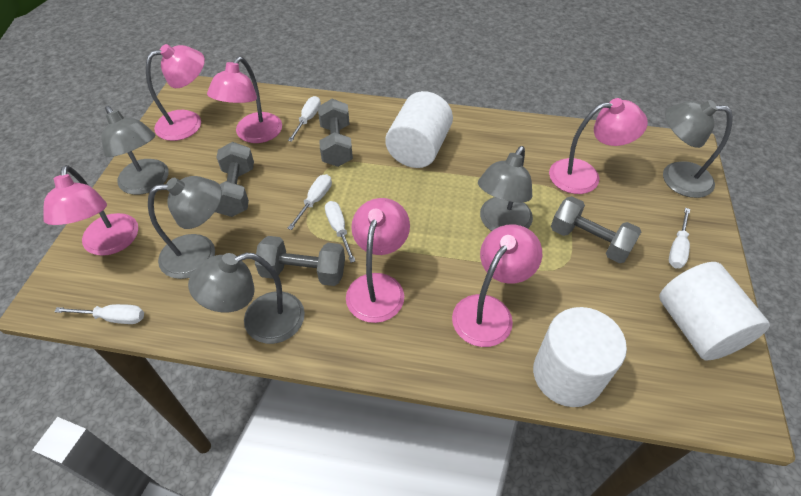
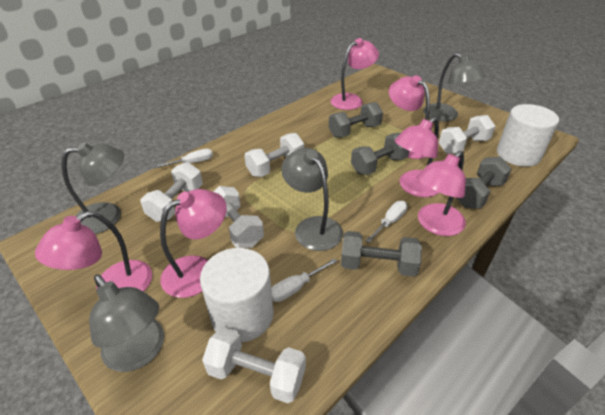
grey lamp: [101,106,169,195] [148,176,222,279] [188,253,305,344] [478,146,533,231] [663,100,733,198] = 5 -> [62,142,124,234] [89,274,164,372] [281,148,343,251] [423,53,485,121] = 4
white cylinder: [385,91,453,168] [533,307,627,407] [659,262,770,361] = 3 -> [200,248,273,342] [497,104,559,167] = 2
white dumbbell: none = 0 -> [140,162,203,222] [202,327,306,403] [213,186,264,248] [244,133,304,177] [439,115,496,154] = 5
white screwdriver: [55,304,144,324] [287,174,332,230] [288,96,321,142] [325,201,355,263] [669,208,690,268] = 5 -> [154,149,213,169] [271,258,337,302] [365,201,408,243] = 3

